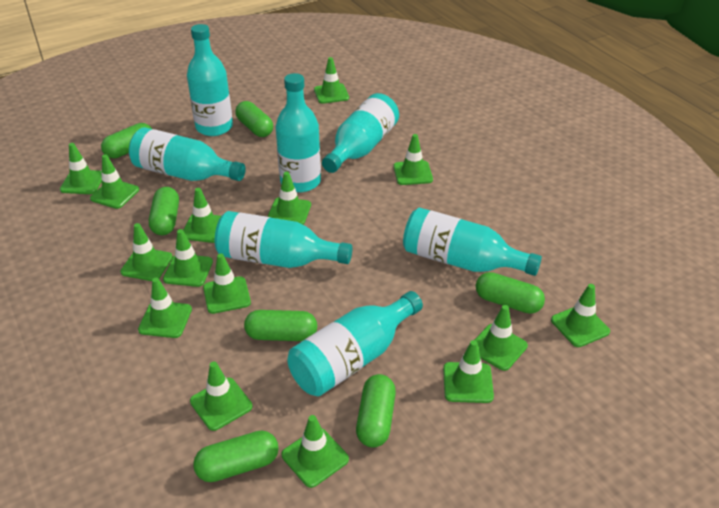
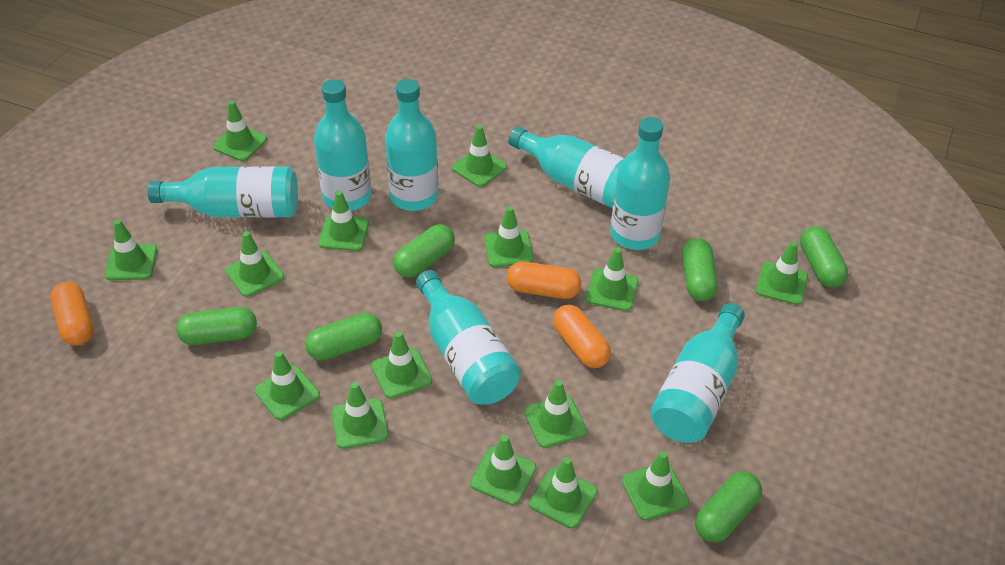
green capsule: [101,123,152,158] [149,187,179,235] [193,430,279,482] [235,101,273,137] [244,310,317,341] [356,374,396,448] [476,272,545,314] = 7 -> [176,307,257,345] [305,313,382,361] [393,224,455,278] [682,238,718,301] [695,471,762,543] [800,226,848,288] = 6
orange capsule: none = 0 -> [50,282,94,346] [507,262,581,299] [553,305,611,368] = 3

